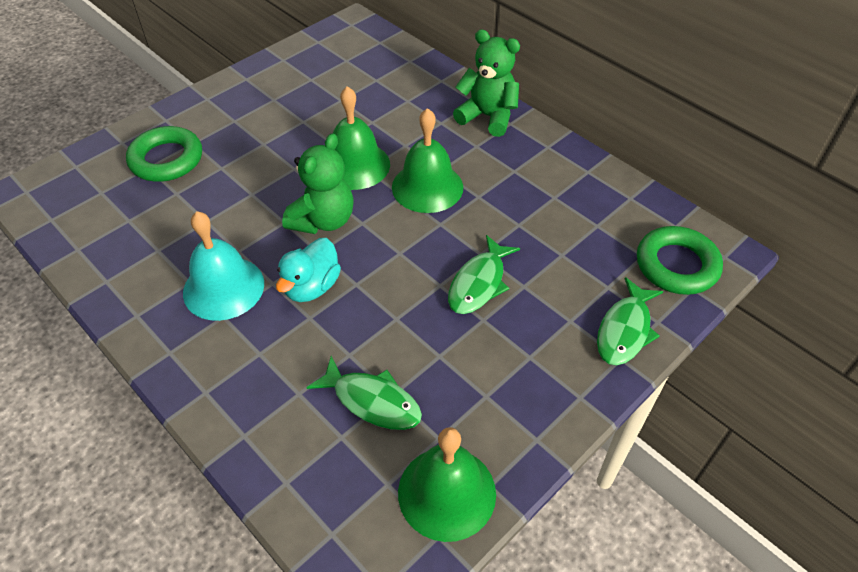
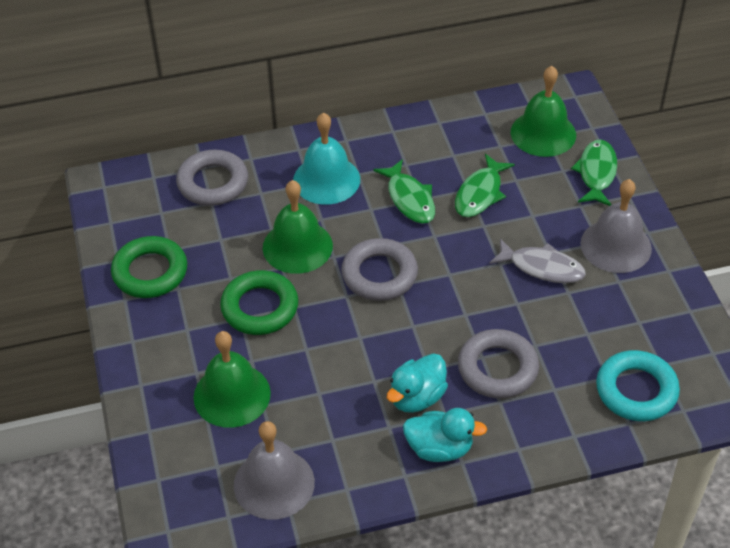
green teddy bear: [282,133,354,234] [453,29,520,137] = 2 -> none = 0
grey bell: none = 0 -> [234,421,315,520] [580,179,652,273] = 2
grey fish: none = 0 -> [489,238,586,283] = 1
grey ring: none = 0 -> [176,150,248,206] [341,238,418,301] [458,329,539,399] = 3
turquoise duck: [276,238,341,302] = 1 -> [387,353,448,413] [403,408,487,462] = 2
turquoise ring: none = 0 -> [596,350,680,421] = 1

